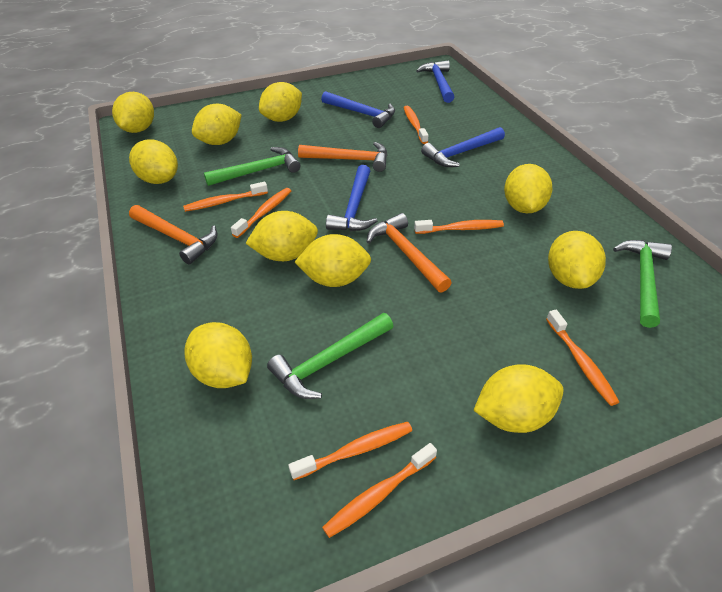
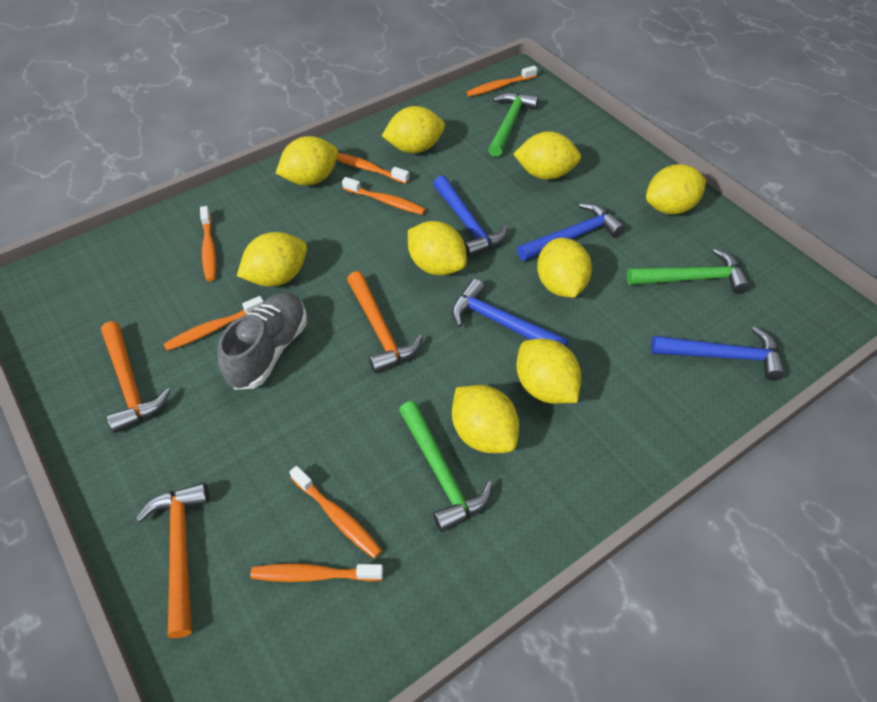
grey shoe: none = 0 -> [217,293,307,390] = 1
yellow lemon: [112,92,154,133] [129,140,178,184] [184,322,252,388] [192,104,241,145] [246,211,318,261] [259,82,302,122] [295,234,371,287] [473,364,564,433] [504,164,553,213] [548,231,606,289] = 10 -> [237,232,307,286] [276,136,338,185] [382,106,445,153] [408,221,467,276] [452,385,519,453] [513,131,581,180] [517,339,581,404] [537,238,592,298] [646,164,706,214] = 9

